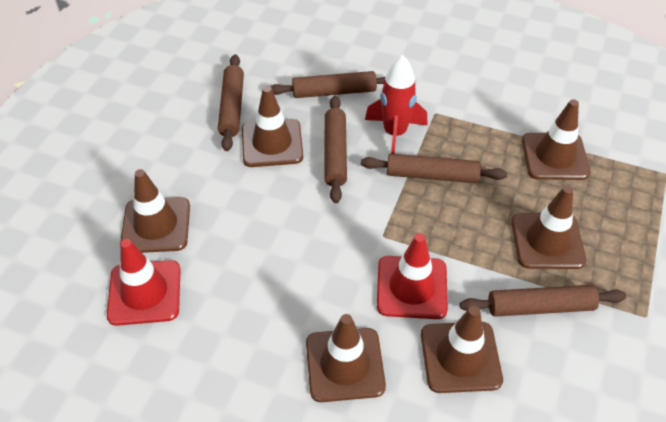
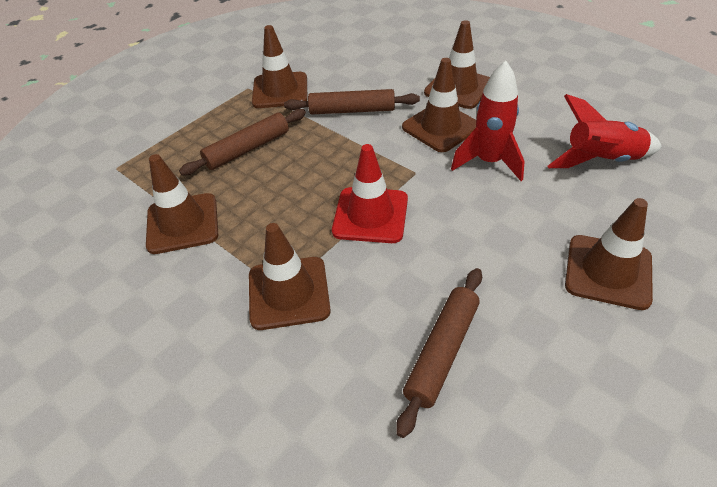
brown rolling pin: [218,54,244,151] [270,71,385,98] [324,96,347,203] [361,154,507,183] [460,285,626,317] = 5 -> [179,109,306,175] [284,89,420,114] [396,268,482,438] = 3
red rocket: [365,55,428,154] = 1 -> [451,60,525,181] [548,94,662,168] = 2
red traffic cone: [107,239,181,326] [377,233,448,319] = 2 -> [332,144,408,243] = 1

